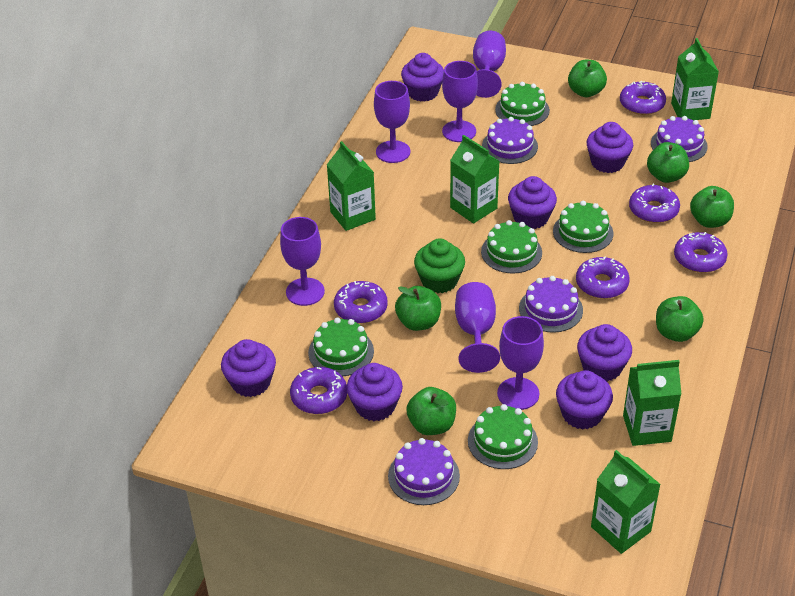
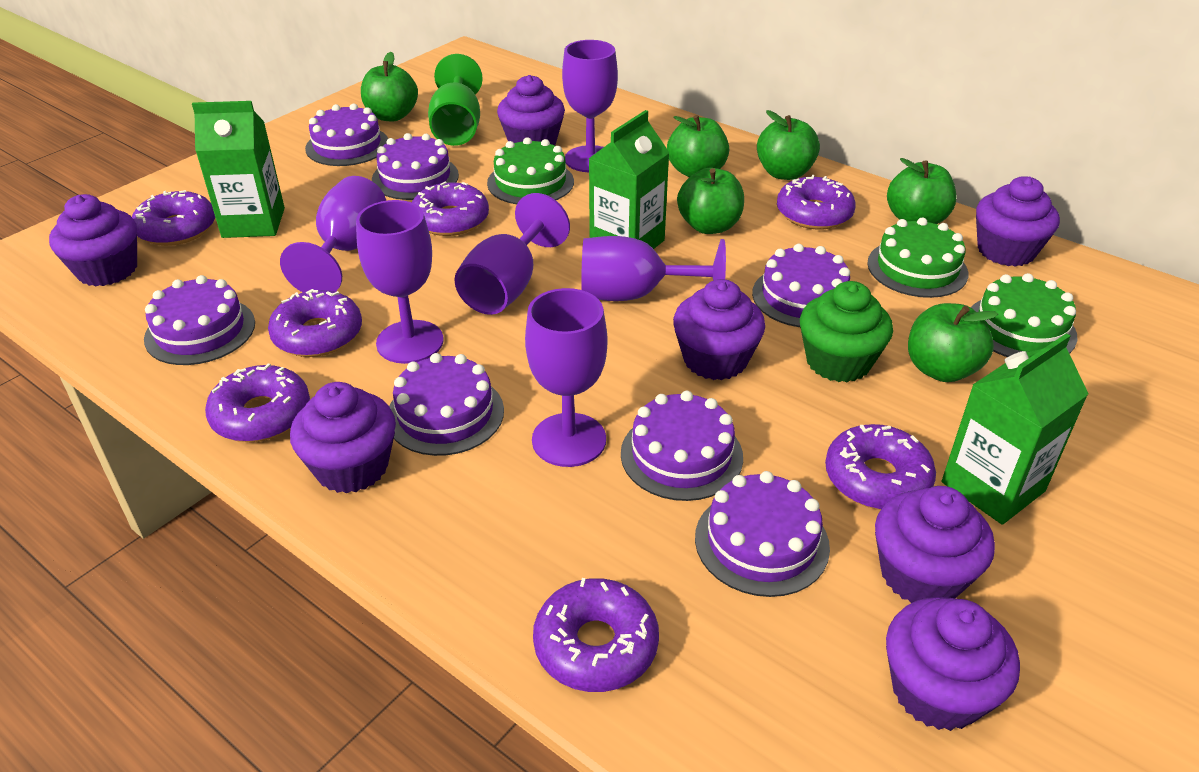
green cake: [308,318,374,376] [468,404,538,469] [481,220,542,273] [495,82,550,126] [553,201,613,253] = 5 -> [487,137,574,204] [867,218,968,298] [971,273,1077,357] = 3
green carton: [327,141,376,231] [450,135,499,224] [591,450,661,554] [623,360,681,446] [671,38,719,120] = 5 -> [192,101,285,238] [588,110,670,249] [942,333,1088,525] = 3
green goblet: none = 0 -> [428,54,483,146] = 1
purple cake: [388,438,460,505] [482,117,538,164] [519,276,583,333] [651,116,708,162] = 4 -> [144,275,255,365] [305,104,388,166] [372,133,459,200] [389,353,504,456] [621,391,743,501] [695,471,830,597] [752,244,850,327] = 7
purple donut: [290,367,347,414] [334,281,388,324] [576,256,630,299] [620,81,666,115] [629,183,680,223] [674,232,728,273] = 6 -> [132,190,215,246] [205,363,310,442] [268,289,362,357] [412,181,489,236] [533,578,659,692] [777,175,856,230] [825,424,936,510] = 7

